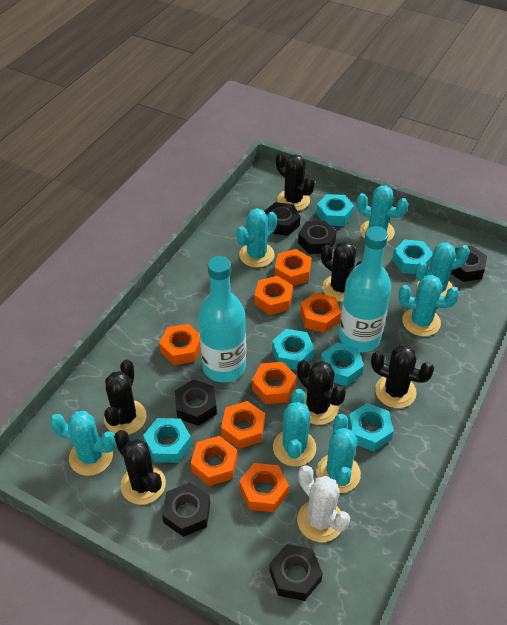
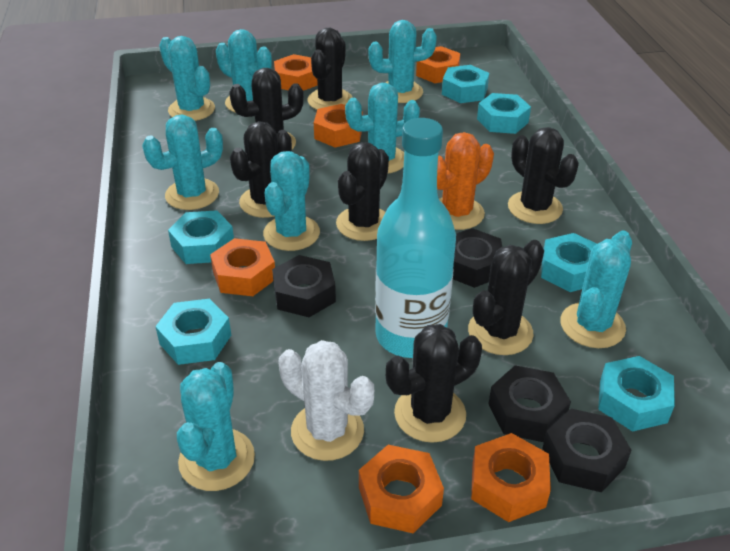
black cactus: [104,360,147,435] [114,430,166,505] [276,152,315,211] [297,360,346,425] [321,241,362,302] [371,345,434,408] = 6 -> [229,68,304,149] [230,121,292,218] [307,28,353,110] [336,142,389,241] [386,324,482,443] [468,240,544,355] [508,127,579,224] = 7
black nut: [162,482,210,537] [175,379,217,426] [264,202,300,236] [269,544,323,601] [298,221,337,254] [451,246,487,282] = 6 -> [272,255,336,317] [453,228,502,288] [489,365,571,442] [542,409,632,492] = 4
orange cactus: none = 0 -> [437,132,494,230] = 1
orange nut: [159,324,201,365] [191,436,238,486] [221,401,265,449] [239,463,289,512] [252,362,297,404] [254,276,293,315] [275,249,311,286] [300,293,341,333] = 8 -> [210,238,275,296] [274,54,318,91] [314,104,363,148] [359,445,444,533] [416,46,460,83] [471,433,551,522] = 6
turquoise bottle: [198,256,246,382] [339,226,391,352] = 2 -> [375,118,456,358] = 1
turquoise cactus: [50,411,116,476] [236,208,277,268] [273,389,316,467] [316,414,361,493] [356,186,408,242] [398,275,459,336] [415,243,470,296] = 7 -> [142,115,223,210] [159,36,215,121] [177,362,255,491] [216,29,272,113] [263,151,320,251] [345,83,420,174] [368,20,437,103] [560,231,632,348] = 8

